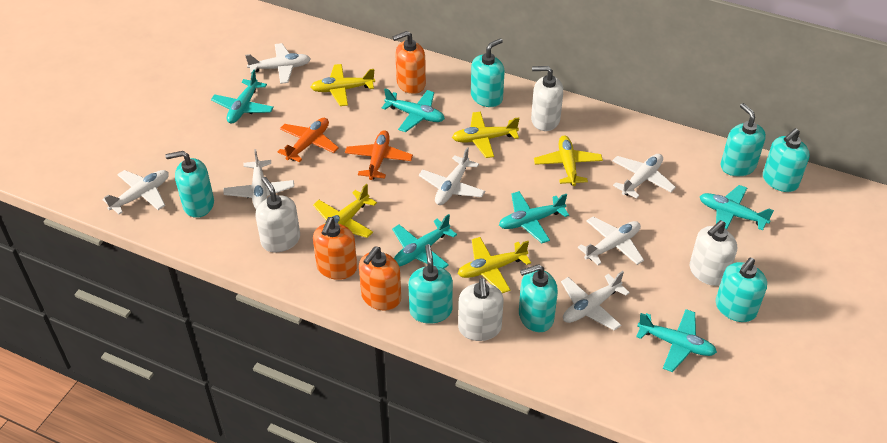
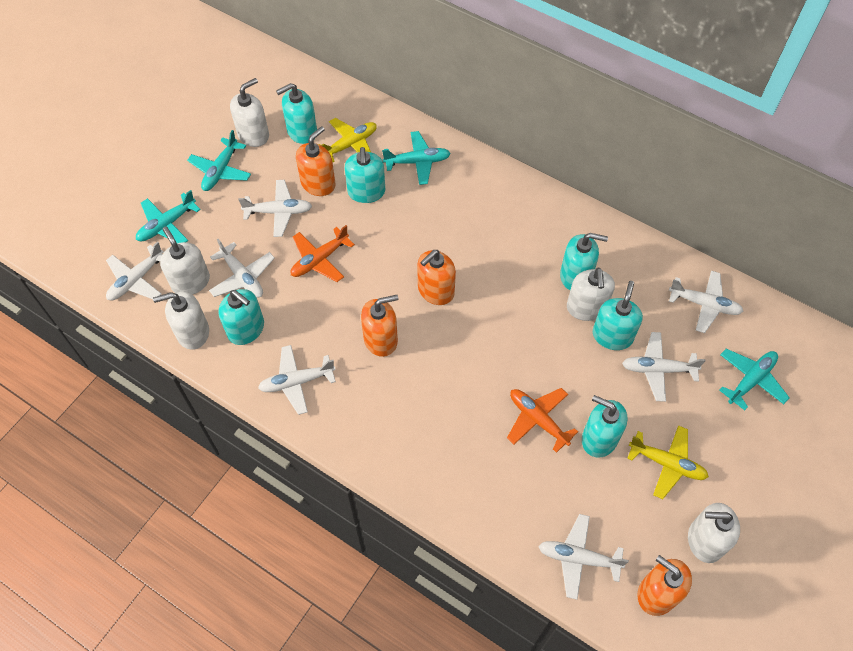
orange soap dispenser: [313,217,357,280] [359,247,401,311] [393,31,426,94] = 3 -> [296,126,335,196] [361,295,398,357] [417,250,456,305] [637,555,692,616] = 4
turquoise plane: [211,70,274,124] [382,88,445,132] [392,214,457,269] [499,191,569,243] [636,309,717,372] [700,185,774,230] = 6 -> [136,190,201,243] [187,130,251,191] [382,131,451,185] [719,349,790,411] = 4
turquoise soap dispenser: [165,151,214,218] [408,244,453,324] [471,38,505,107] [519,264,558,332] [716,257,767,322] [721,103,766,177] [763,128,810,192] = 7 -> [218,289,264,345] [276,83,317,144] [345,147,385,203] [560,233,608,290] [582,395,627,458] [593,281,643,350] = 6
white soap dispenser: [256,177,300,252] [458,278,504,341] [531,66,563,131] [690,220,737,286] = 4 -> [153,292,209,350] [160,226,210,295] [230,78,269,147] [567,268,615,321] [688,503,740,563] = 5
yellow plane: [311,64,375,106] [313,184,377,238] [452,112,519,158] [458,237,531,293] [534,136,603,186] = 5 -> [319,118,377,162] [627,425,709,499] = 2

